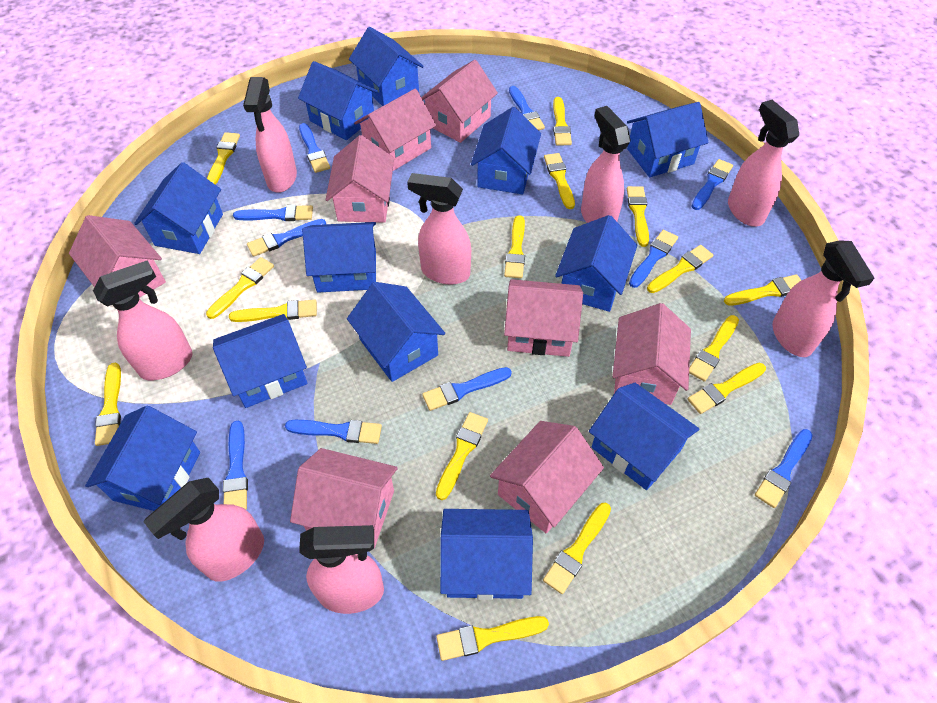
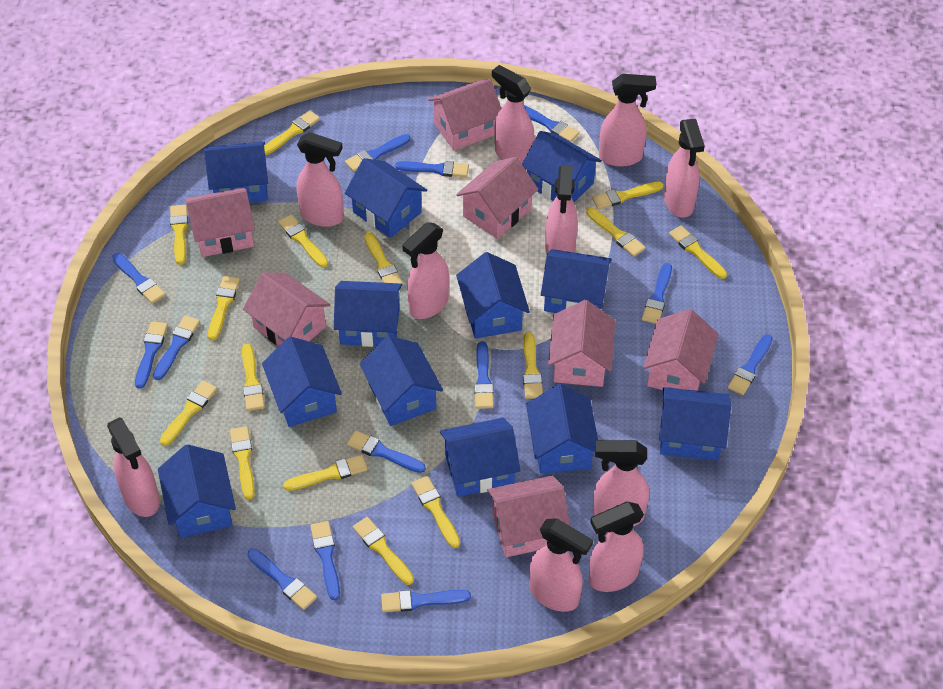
blue brush: [223,421,248,510] [233,205,313,221] [247,219,326,257] [285,420,382,444] [299,123,330,173] [422,367,512,411] [509,86,545,130] [629,230,678,288] [691,159,733,210] [755,429,813,508] = 10 -> [112,253,166,304] [135,321,168,389] [153,315,200,380] [247,549,317,610] [310,521,340,600] [345,134,411,172] [347,430,426,473] [381,590,471,612] [395,161,469,177] [474,341,494,409] [524,105,580,142] [642,263,672,324] [728,334,773,395] = 13
pink house: [69,215,166,298] [290,448,397,548] [326,135,394,223] [354,89,436,171] [421,60,498,143] [490,421,604,534] [504,279,583,357] [612,303,691,405] = 8 -> [186,187,255,257] [243,273,330,346] [428,79,501,151] [456,157,538,239] [488,476,570,557] [548,300,615,387] [643,309,719,391] = 7
pink spray bottle: [93,260,193,380] [143,478,264,582] [243,77,297,193] [299,525,384,614] [407,173,471,285] [581,106,631,223] [728,100,799,226] [772,240,874,357] = 8 -> [107,417,160,517] [296,132,344,227] [402,222,449,319] [492,65,535,164] [529,518,593,612] [545,165,578,254] [589,502,644,592] [593,440,649,526] [599,74,656,167] [664,119,705,218] = 10

